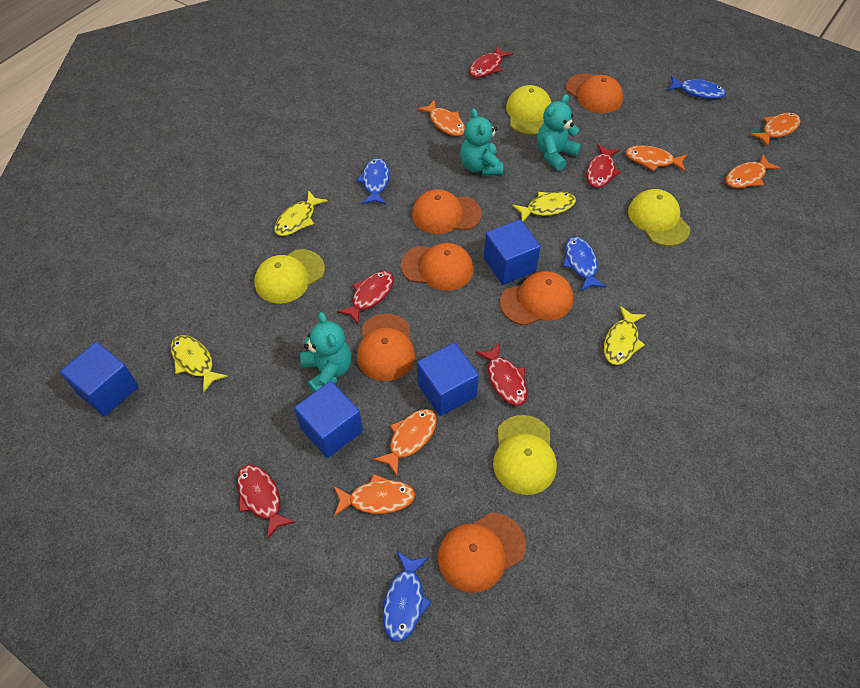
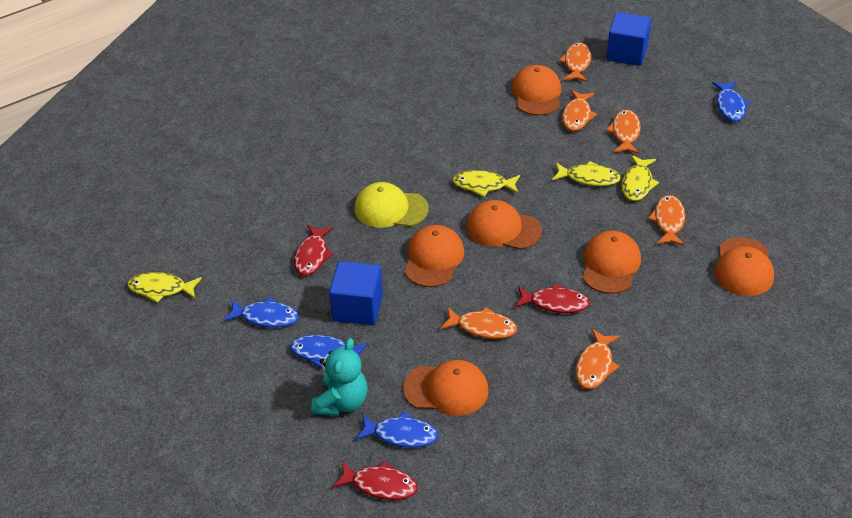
blue cube: [60,342,139,416] [294,381,363,458] [417,343,479,416] [484,220,541,285] = 4 -> [329,261,383,325] [607,12,651,66] = 2
red fish: [237,464,296,540] [337,271,394,325] [469,45,513,78] [475,343,527,406] [586,144,621,188] = 5 -> [294,225,334,276] [333,461,418,500] [515,283,590,313] = 3
turquoise teddy bear: [300,312,351,393] [460,108,503,175] [537,94,581,171] = 3 -> [311,338,368,416] = 1
yellow cap: [254,249,325,304] [493,415,557,495] [506,85,552,135] [628,189,690,246] = 4 -> [354,182,428,228] = 1

